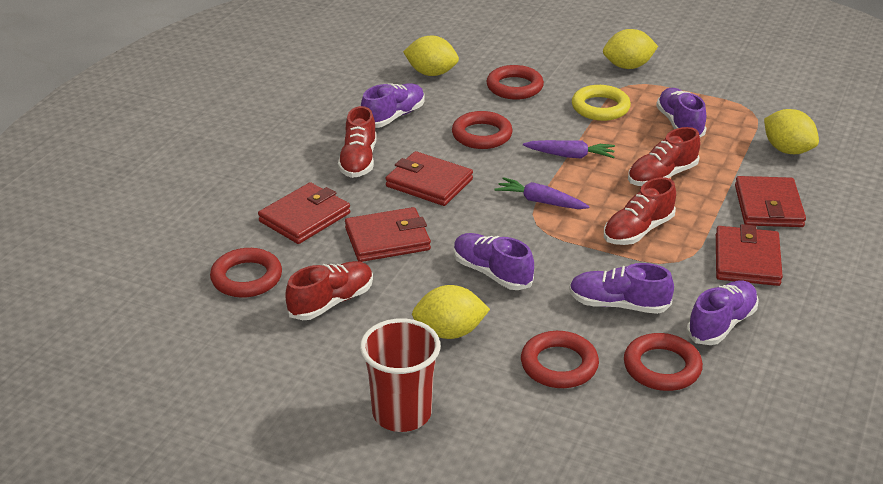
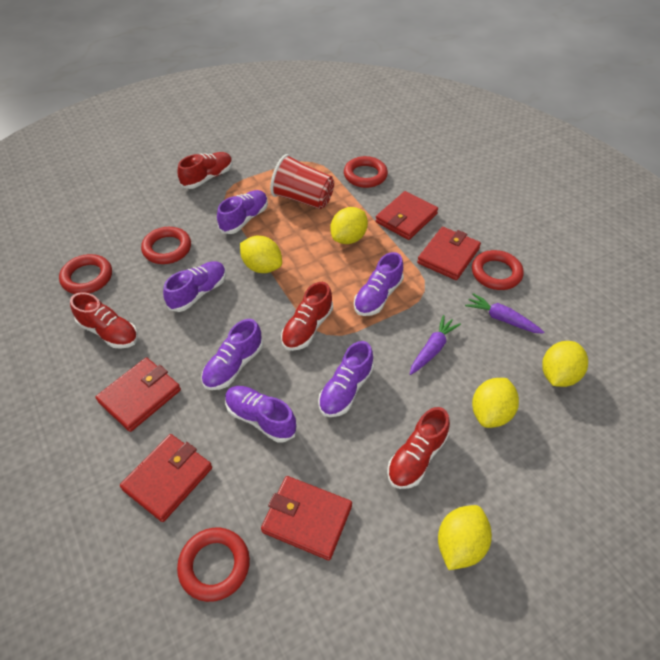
purple shoe: [361,83,424,128] [454,233,534,290] [569,263,674,314] [656,88,706,137] [687,281,759,345] = 5 -> [163,261,226,312] [201,319,263,390] [217,190,268,234] [225,386,297,442] [318,341,374,417] [354,252,404,316] = 6
yellow lemon: [403,35,459,76] [412,285,490,339] [603,29,658,69] [764,109,819,154] = 4 -> [240,236,282,273] [330,207,368,244] [438,505,492,570] [472,378,519,428] [542,341,588,387] = 5
yellow ring: [572,85,631,121] = 1 -> none = 0

